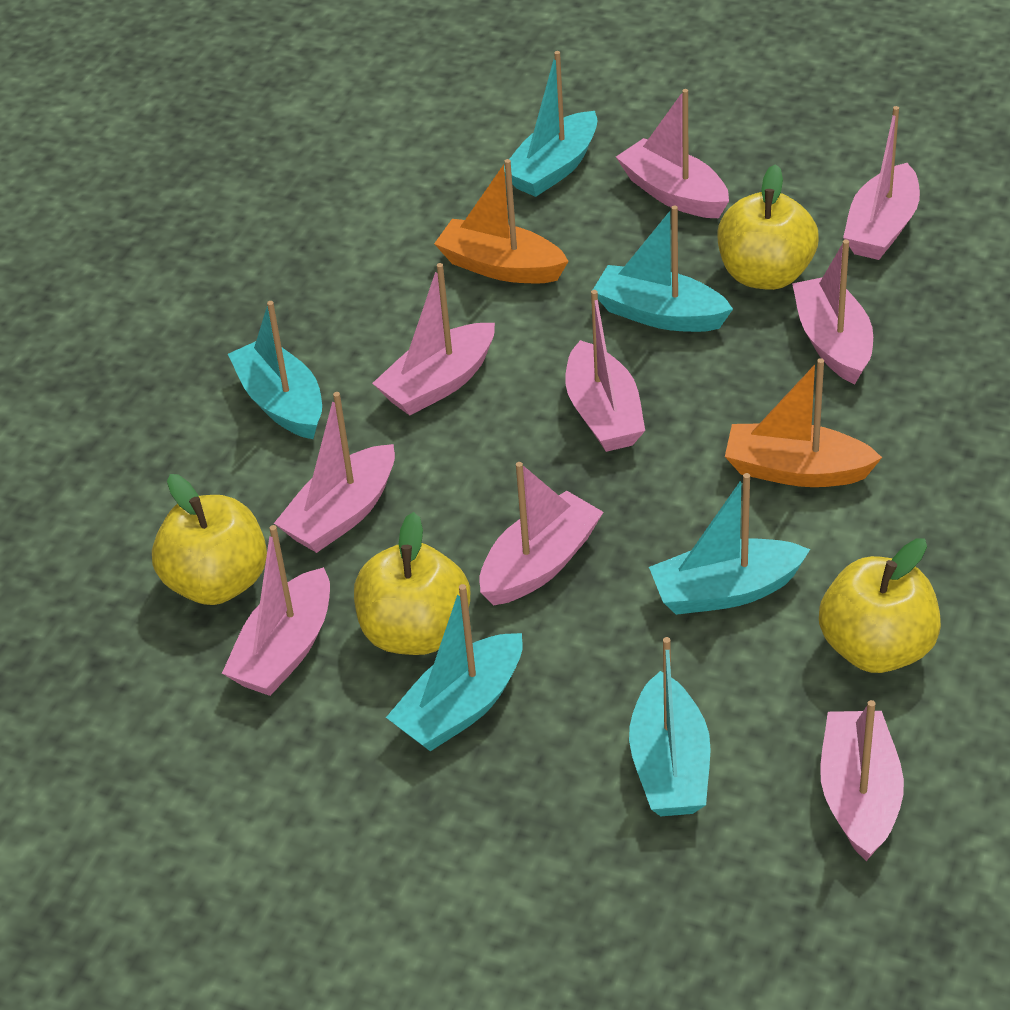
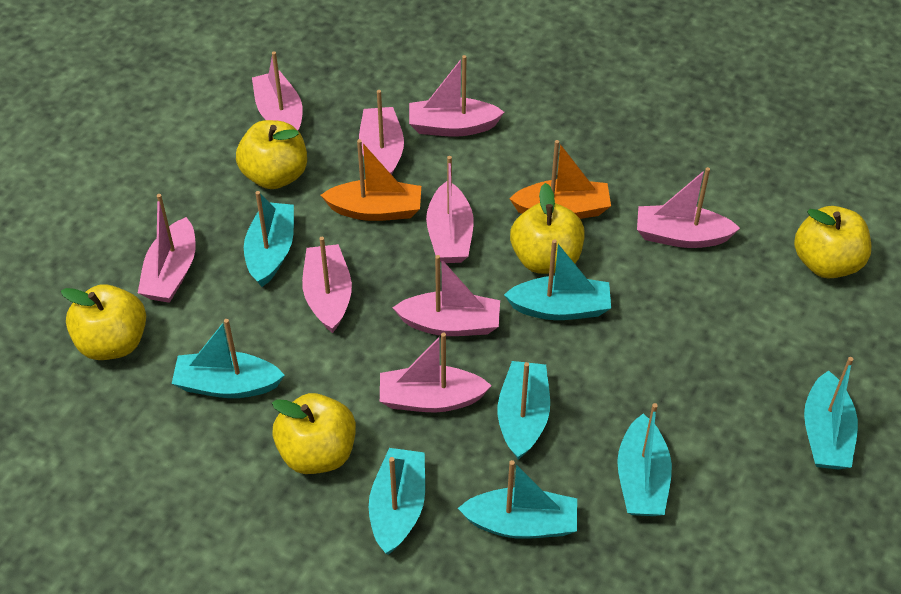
turquoise boat: [228,301,322,439] [386,584,523,751] [504,51,597,197] [593,205,733,332] [629,637,711,816] [649,473,810,615] = 6 -> [171,319,285,398] [244,191,294,287] [369,448,425,555] [458,460,577,539] [497,361,550,460] [504,239,611,320] [617,403,672,516] [804,357,858,469] = 8
yellow apple: [152,474,267,605] [354,512,470,655] [718,164,819,290] [819,538,941,673] = 4 -> [61,285,146,360] [236,120,307,189] [272,393,356,474] [510,183,585,274] [794,206,871,278] = 5

